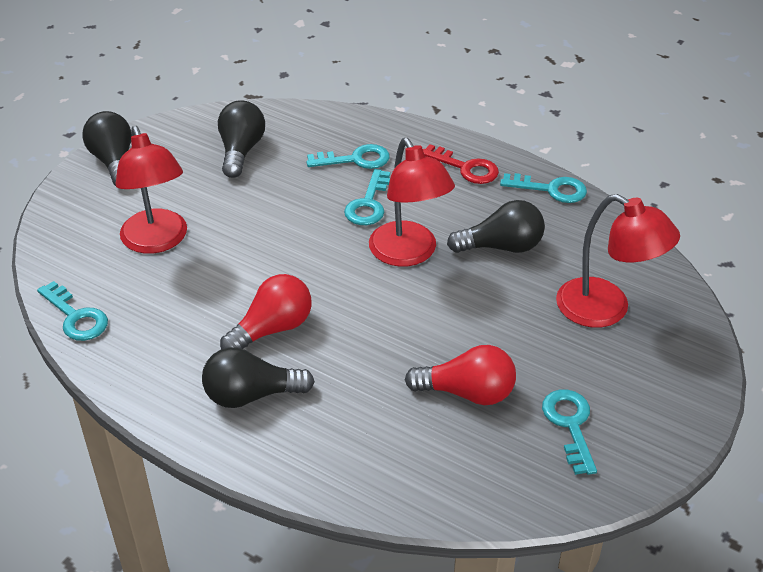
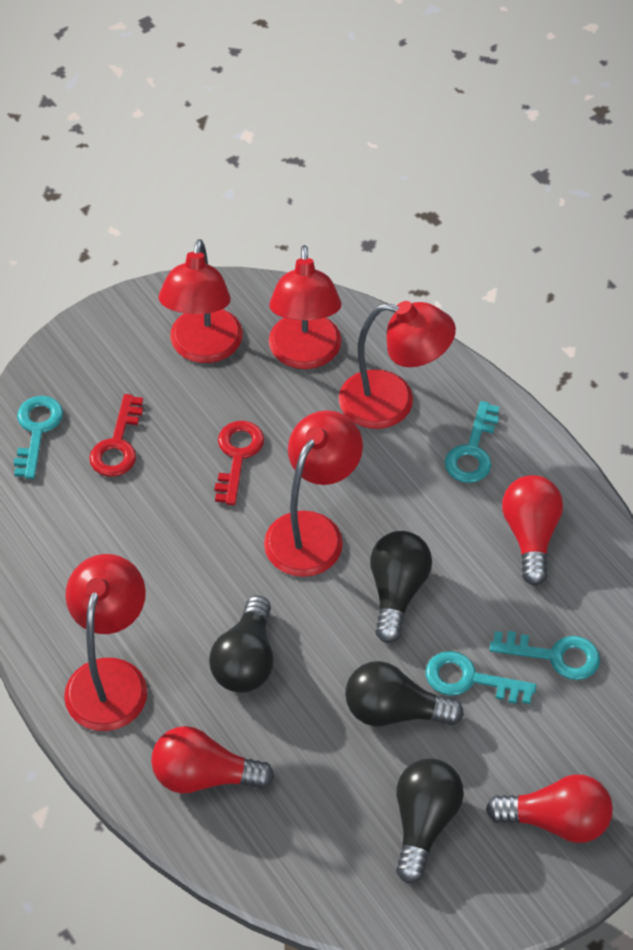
red key: [423,144,499,184] = 1 -> [89,394,143,477] [215,421,264,505] = 2
red lamp: [116,126,187,254] [369,138,455,267] [556,194,680,328] = 3 -> [64,554,148,731] [158,239,243,363] [264,410,363,577] [269,245,342,369] [339,301,456,429] = 5
red light bulb: [220,274,312,349] [405,345,516,405] = 2 -> [151,726,274,794] [486,774,613,843] [502,475,563,586] = 3
turquoise key: [37,281,108,341] [306,144,390,169] [344,169,390,225] [500,173,587,203] [542,389,597,475] = 5 -> [14,396,63,479] [426,651,537,704] [445,401,499,483] [489,631,600,680] = 4

